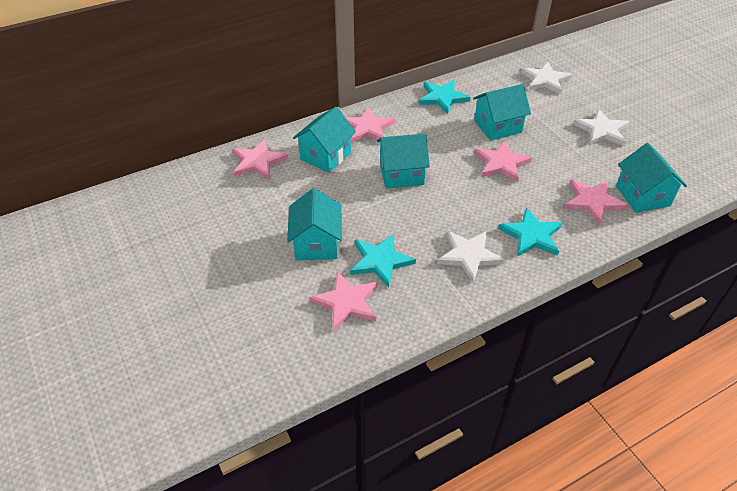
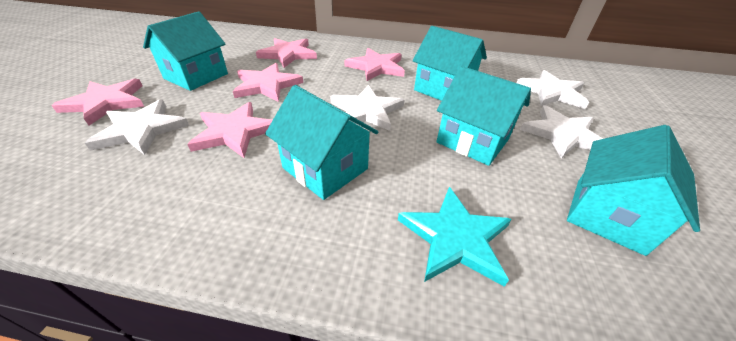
turquoise star: [350,233,416,288] [419,80,471,114] [498,207,562,257] = 3 -> [398,187,512,287] = 1
white star: [437,231,505,283] [521,62,572,94] [573,109,630,146] = 3 -> [85,99,189,155] [330,85,404,131] [516,70,589,109] [520,105,603,159] = 4

